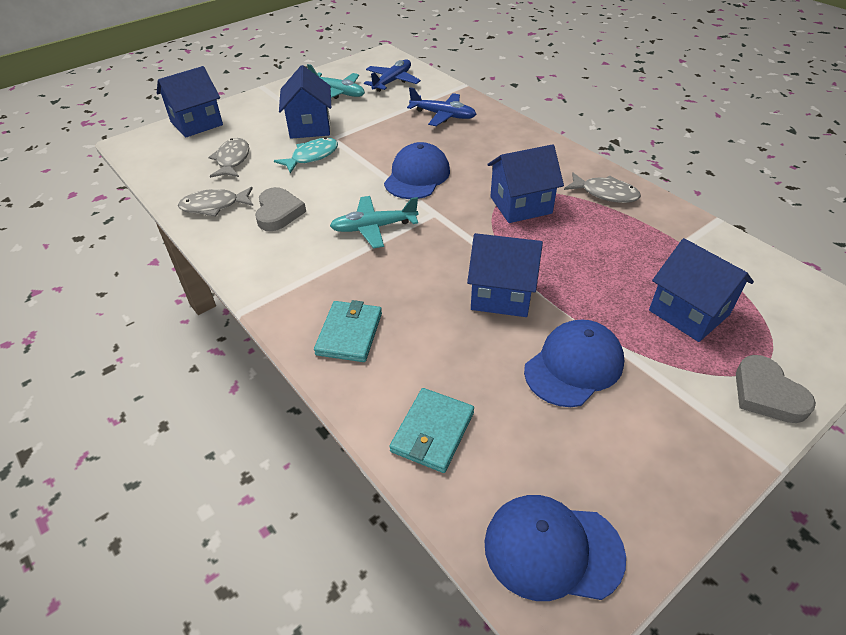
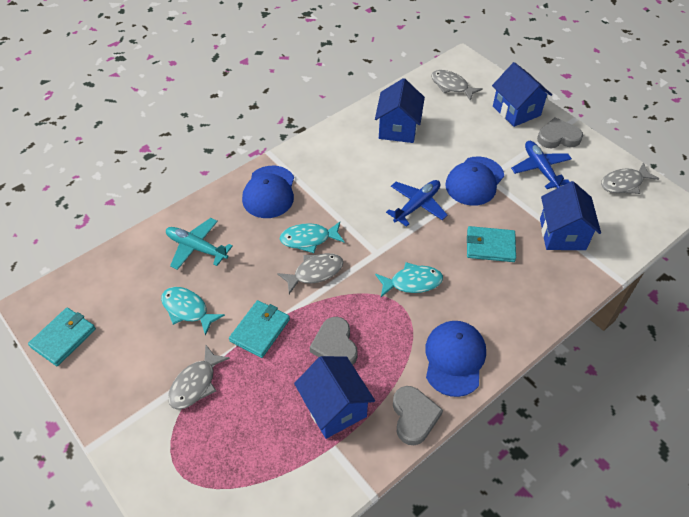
blue house: [157,66,223,138] [279,65,331,139] [467,233,543,317] [487,144,564,223] [649,238,754,342] = 5 -> [294,356,375,439] [375,78,425,143] [492,62,552,127] [540,181,601,250] = 4
grey fish: [178,187,253,217] [208,138,249,178] [564,172,641,203] = 3 -> [168,345,230,410] [277,253,343,294] [431,70,483,101] [601,162,659,194] = 4
grey heart: [255,187,306,231] [736,355,816,423] = 2 -> [310,317,358,365] [393,386,443,445] [537,117,583,148] = 3
turquoise fish: [274,137,338,173] = 1 -> [161,287,225,336] [280,222,345,253] [375,262,443,297] = 3
turquoise plane: [307,64,365,99] [330,196,419,248] = 2 -> [166,218,233,270] = 1
turquoise wallet: [314,300,382,362] [389,388,474,473] = 2 -> [28,307,96,366] [229,300,290,358] [467,226,516,262] = 3

